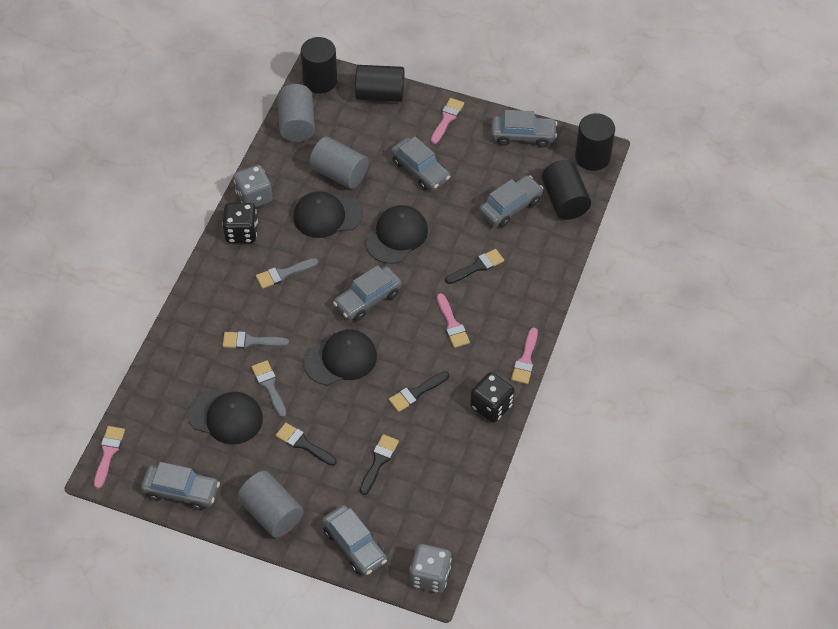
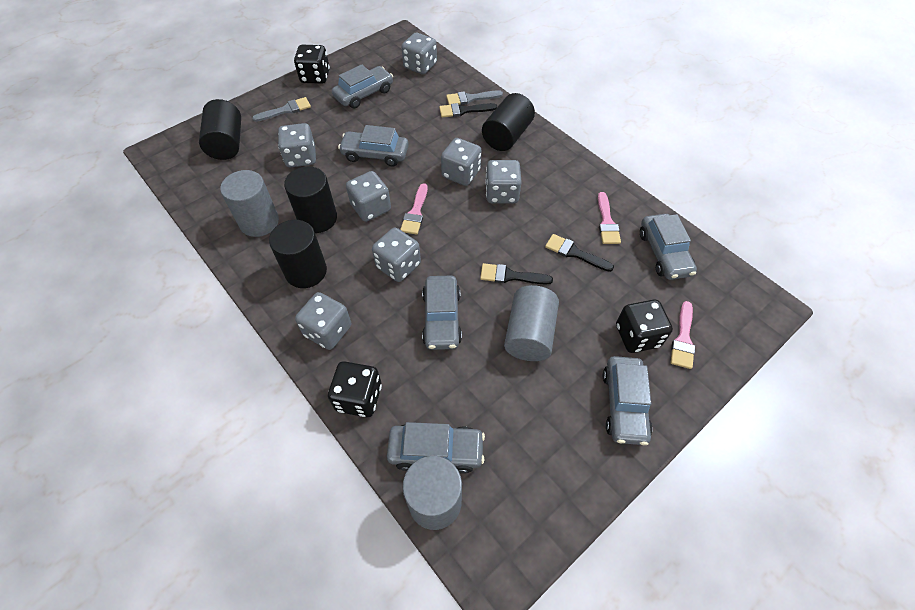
black brush: [275,423,337,466] [360,434,399,495] [389,371,449,412] [445,249,504,284] = 4 -> [439,103,497,117] [480,263,553,284] [545,234,614,272] = 3
black cap: [188,390,263,445] [293,191,363,238] [304,330,377,386] [366,205,428,264] = 4 -> none = 0
black dice: [222,203,258,243] [470,372,515,423] = 2 -> [294,45,330,84] [328,361,382,417] [616,300,673,353] = 3
grey brush: [223,331,289,349] [251,360,287,418] [256,258,318,289] = 3 -> [252,97,311,122] [446,90,503,105] = 2
grey dice: [233,165,273,207] [410,544,452,593] = 2 -> [278,123,316,167] [295,292,351,350] [346,171,391,222] [372,228,421,282] [402,33,437,75] [441,138,482,186] [485,160,521,203] = 7
pink brush: [94,426,125,489] [431,98,464,144] [437,293,470,348] [511,327,538,384] = 4 -> [400,183,428,235] [598,192,621,244] [671,301,695,369] = 3

